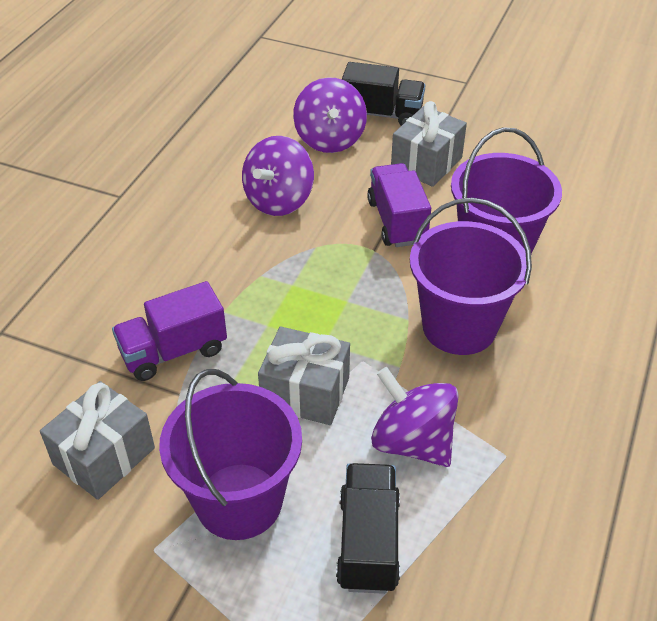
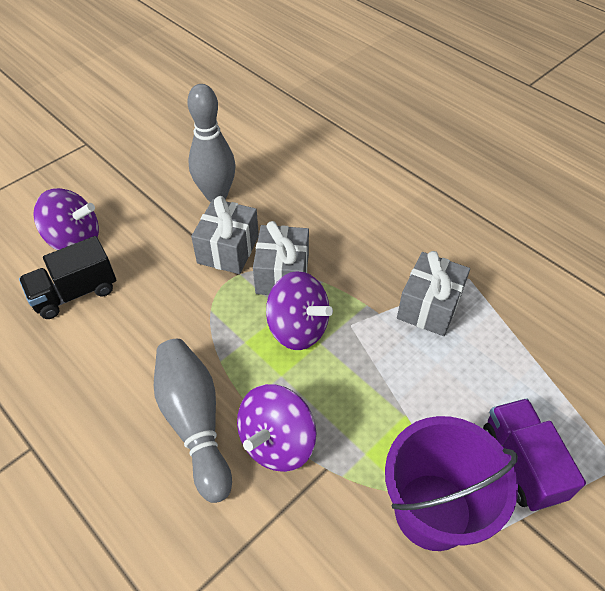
black truck: [336,463,400,594] [342,62,425,126] = 2 -> [19,236,116,319] = 1
grey bowling pin: none = 0 -> [154,339,232,503] [187,84,236,202] = 2
purple bucket: [159,369,302,540] [410,198,532,355] [451,127,562,254] = 3 -> [385,416,518,551] = 1
purple truck: [112,281,227,381] [367,163,431,247] = 2 -> [483,398,586,511] = 1

